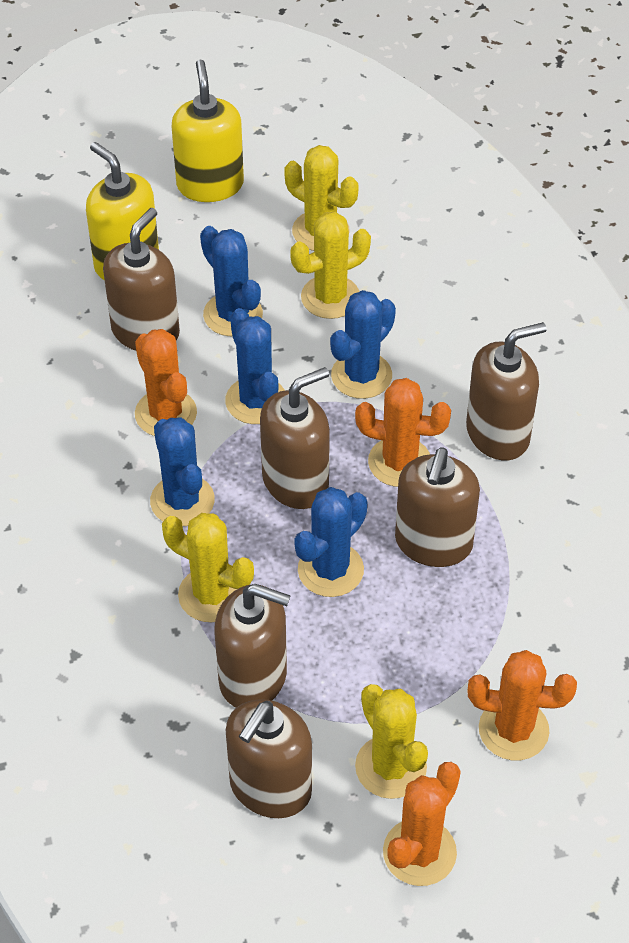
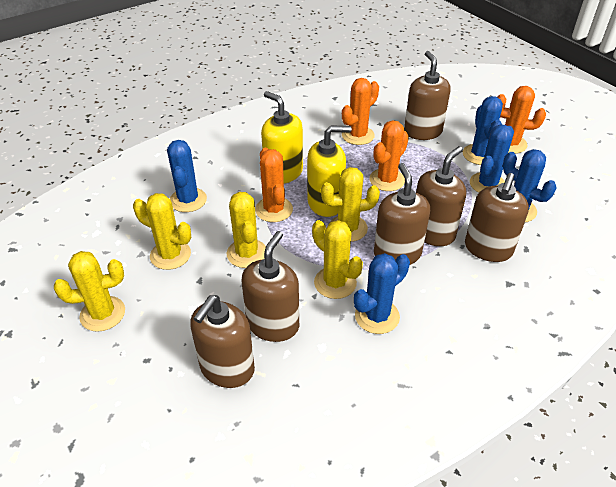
yellow cactus: [162,513,254,622] [284,145,358,251] [290,212,371,319] [355,684,428,799] = 4 -> [54,251,125,332] [133,193,191,270] [227,192,266,268] [312,220,363,299] [321,167,380,242] = 5

